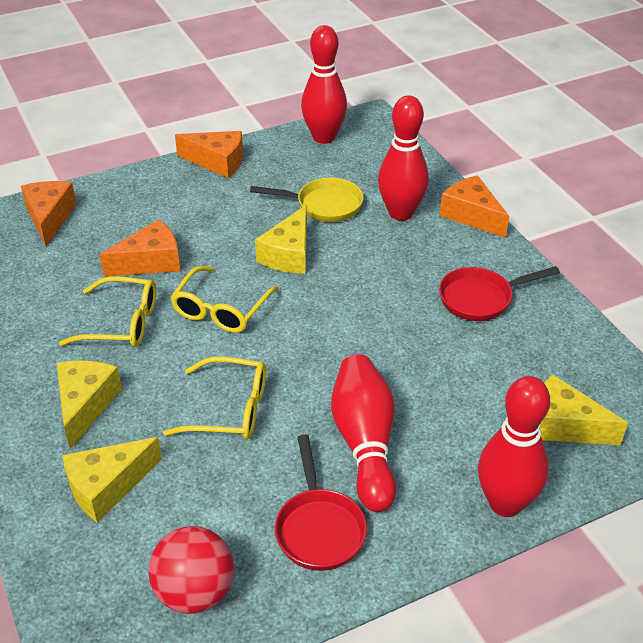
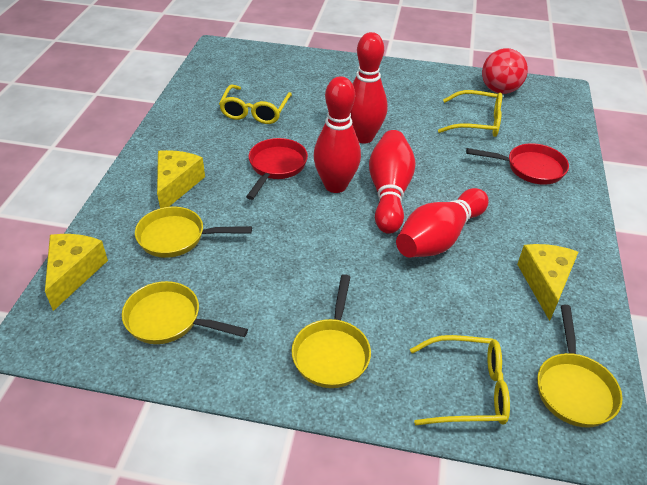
orange cheese: [21,181,77,247] [99,219,180,277] [175,131,243,178] [440,175,509,238] = 4 -> none = 0
yellow cheese: [57,361,122,449] [62,437,162,523] [255,205,307,274] [540,374,628,445] = 4 -> [45,234,108,311] [157,150,205,208] [517,244,578,321] = 3
yellow pan: [250,178,364,222] = 1 -> [122,281,248,344] [135,207,252,258] [291,274,371,388] [537,305,623,428] = 4

